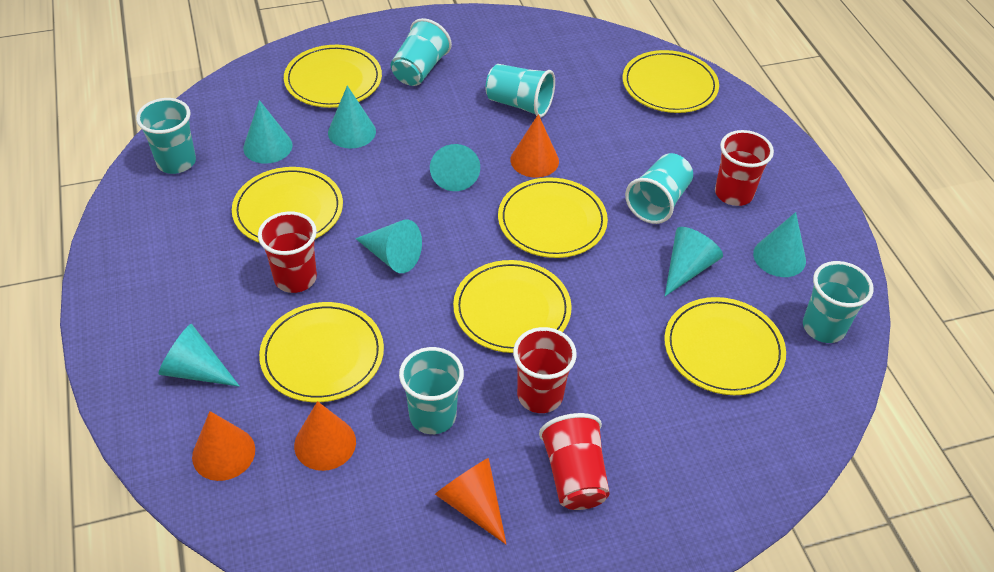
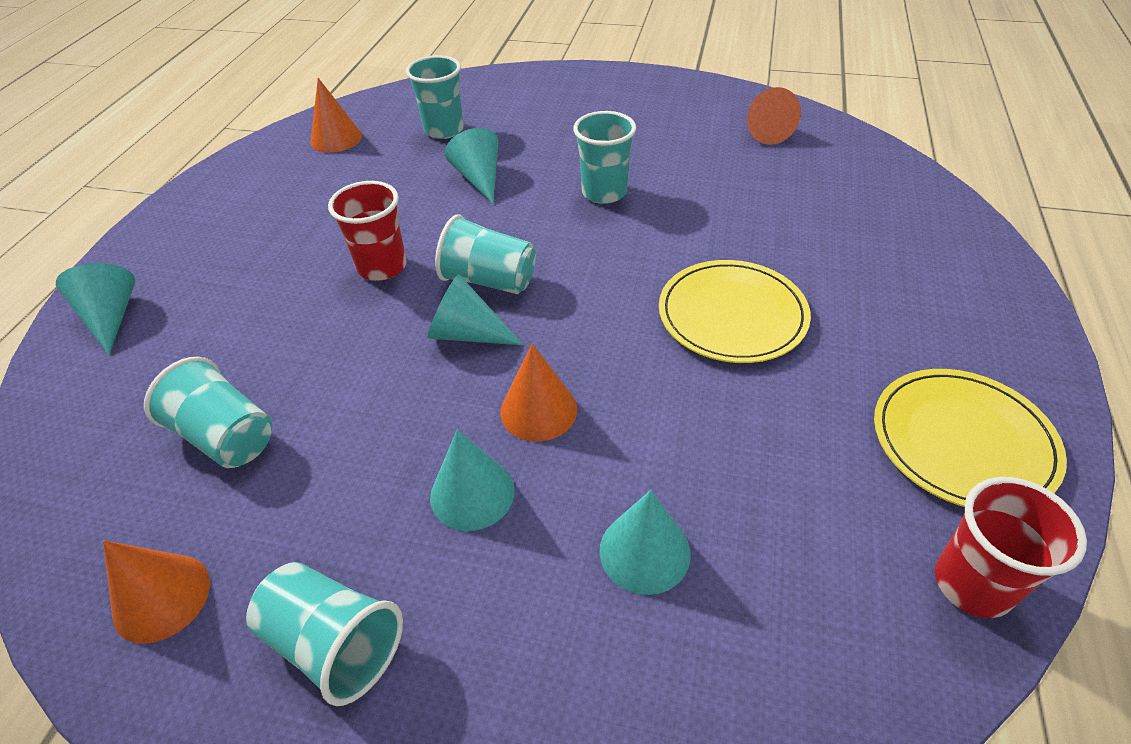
red cup: [258,211,317,293] [513,327,577,413] [539,413,610,510] [715,130,774,206] = 4 -> [328,181,407,281] [935,477,1087,618] = 2
turquoise cone: [158,324,240,387] [243,100,293,164] [328,86,376,149] [355,220,422,273] [430,144,480,191] [665,227,723,296] [753,212,806,277] = 7 -> [56,263,135,355] [428,274,524,345] [430,429,515,531] [445,128,498,204] [600,490,691,595] = 5
turquoise cup: [136,98,196,174] [390,18,452,86] [399,347,464,434] [485,64,555,118] [625,153,693,224] [803,261,874,343] = 6 -> [144,357,272,468] [246,562,403,706] [406,55,464,139] [435,214,536,294] [573,111,636,204] = 5
yellow plate: [232,167,343,243] [259,302,384,402] [284,45,382,108] [453,260,572,353] [498,177,608,258] [622,50,719,113] [664,297,786,395] = 7 -> [659,260,811,363] [874,369,1067,507] = 2

